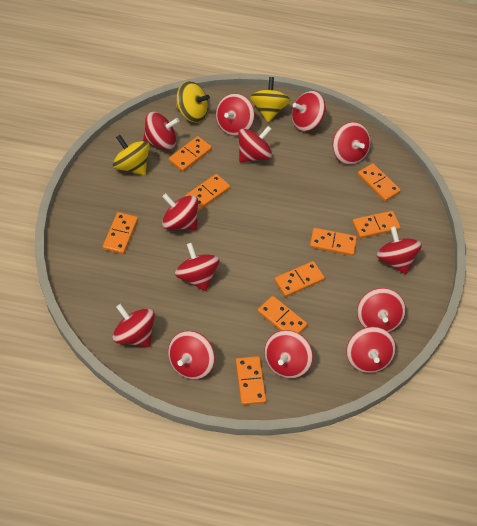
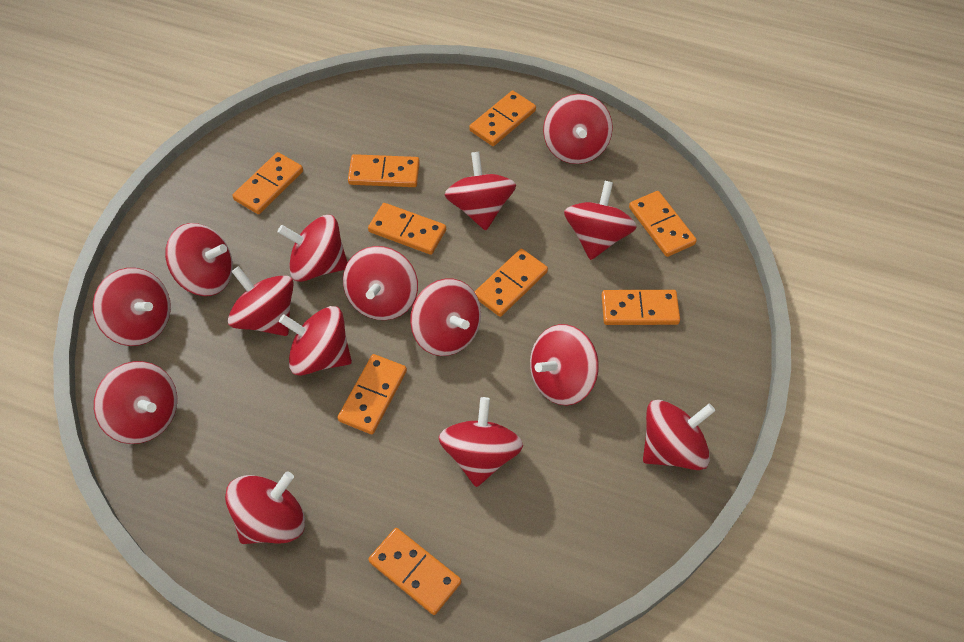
red spinning top: [112,304,155,347] [143,112,179,150] [162,193,198,230] [168,331,215,380] [175,243,220,291] [216,93,255,136] [238,126,272,162] [264,330,313,378] [292,91,325,131] [332,122,370,165] [346,327,396,373] [357,288,406,332] [376,226,422,274] = 13 -> [93,268,171,346] [94,361,177,444] [165,223,233,296] [225,471,305,544] [228,266,294,336] [278,215,348,282] [279,306,352,376] [343,246,418,320] [410,279,481,356] [439,397,523,487] [445,152,516,231] [530,324,599,405] [543,94,613,164] [564,181,637,260] [643,400,715,470] = 15
yellow spinning top: [113,135,150,175] [176,81,210,122] [250,77,291,122] = 3 -> none = 0

